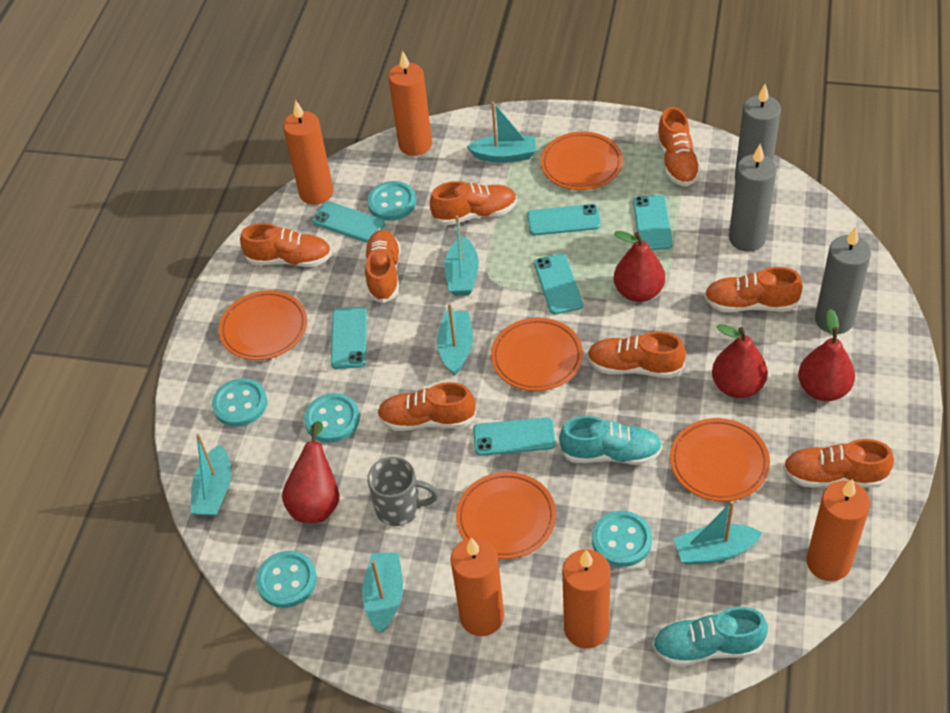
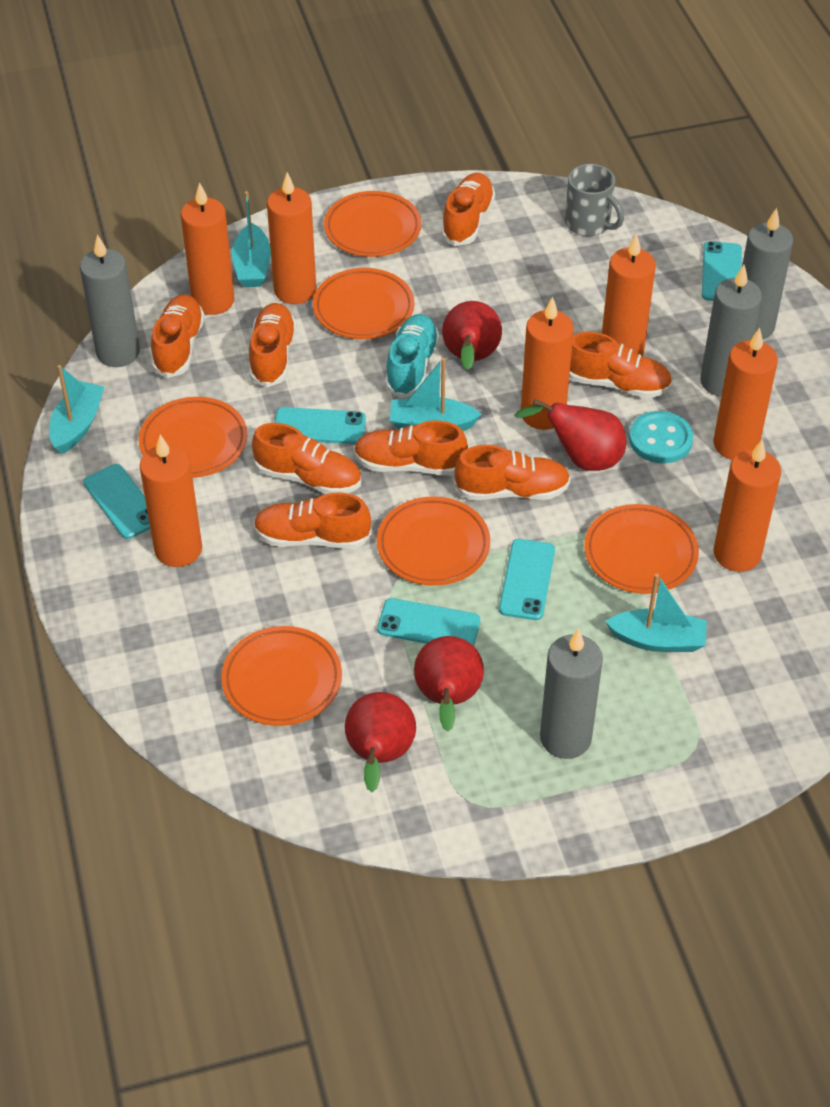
grey candle: [729,144,777,252] [735,84,781,181] [815,226,871,334] = 3 -> [80,234,140,367] [540,628,603,759] [700,265,762,397] [742,208,793,339] = 4
orange candle: [283,100,333,205] [388,51,432,156] [450,538,504,636] [562,549,610,648] [806,479,870,581] = 5 -> [140,435,202,567] [181,182,235,315] [267,172,316,304] [521,296,574,430] [602,233,656,356] [714,328,778,460] [714,439,781,572] = 7
orange plate: [219,290,307,360] [456,472,556,559] [491,317,583,391] [541,132,623,190] [670,418,770,502] = 5 -> [139,397,247,478] [221,626,342,726] [313,268,415,339] [324,191,422,257] [377,496,490,586] [584,504,699,594] = 6
turquoise boat: [191,434,231,516] [362,552,403,633] [437,303,473,375] [444,216,479,296] [467,101,536,163] [674,501,762,565] = 6 -> [49,365,104,454] [232,191,271,287] [390,358,482,431] [605,574,707,652] = 4
turquoise button: [212,378,267,427] [256,551,317,608] [304,393,360,443] [367,181,416,221] [592,511,652,567] = 5 -> [629,411,693,463] = 1
turquoise phone: [312,202,385,243] [331,307,367,369] [473,417,556,456] [527,204,601,235] [534,254,583,315] [633,195,673,250] = 6 -> [83,464,150,539] [274,407,366,444] [377,598,480,646] [499,539,555,620] [702,241,742,301] = 5
turquoise shoe: [559,416,662,465] [652,607,768,666] = 2 -> [385,314,440,398] = 1

